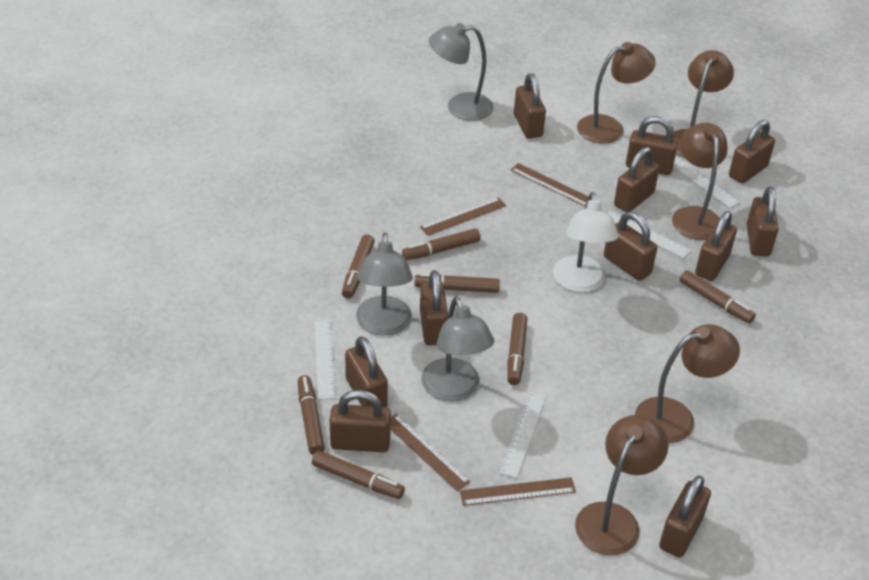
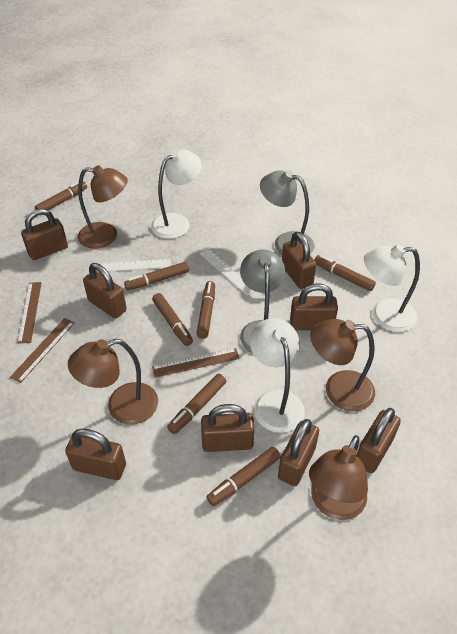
brown lamp: [575,415,669,556] [577,42,656,144] [635,324,740,443] [672,123,728,240] [673,50,734,158] = 5 -> [68,339,158,425] [78,165,128,249] [309,435,368,520] [310,319,375,411] = 4
brown padlock: [330,390,391,452] [345,336,388,407] [420,270,448,345] [514,73,546,138] [604,212,657,281] [614,147,660,212] [626,116,678,175] [659,475,711,558] [695,211,737,281] [729,120,775,183] [746,187,779,257] = 11 -> [21,208,68,260] [65,428,126,480] [83,263,127,318] [201,404,255,452] [278,419,319,486] [282,232,316,289] [290,283,338,330] [357,408,401,473] = 8
brown ruler: [391,414,470,491] [420,197,506,236] [460,477,576,506] [511,163,589,207] = 4 -> [10,318,75,383] [18,282,42,344] [152,348,240,378] = 3
grey lamp: [356,232,413,336] [421,296,494,402] [429,23,494,121] = 3 -> [240,250,285,353] [260,170,315,255] = 2
white lamp: [553,192,619,293] = 1 -> [151,149,201,239] [250,318,305,433] [364,244,420,332] = 3
white ruler: [314,320,336,400] [500,392,546,478] [608,210,691,258] [673,156,740,208] = 4 -> [96,259,171,271] [200,248,254,296] = 2

